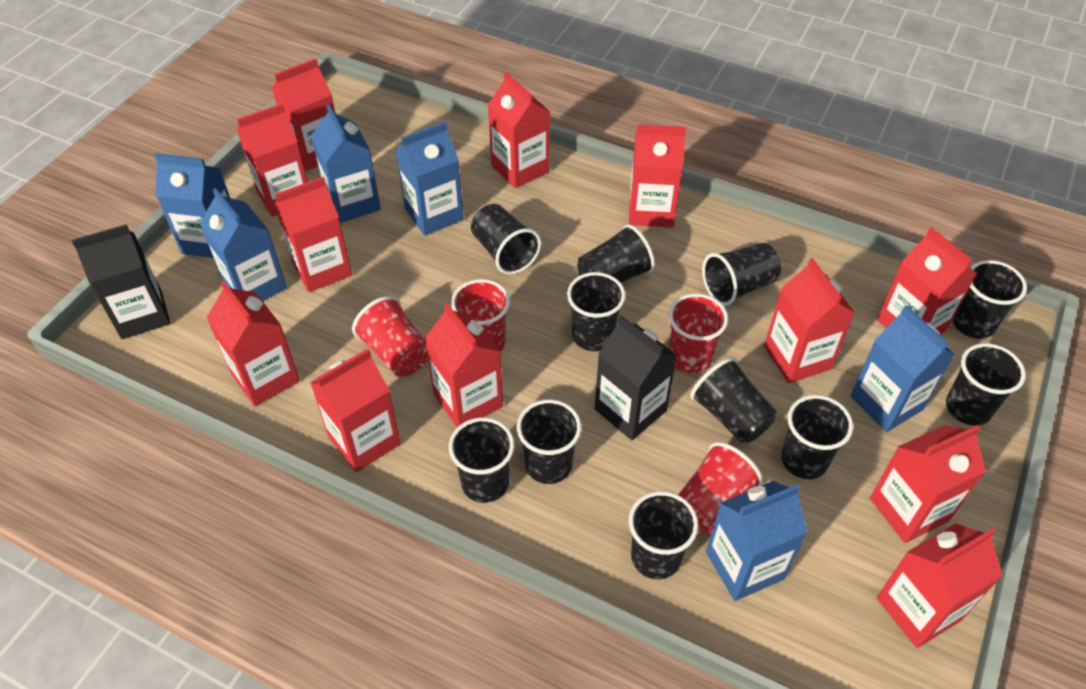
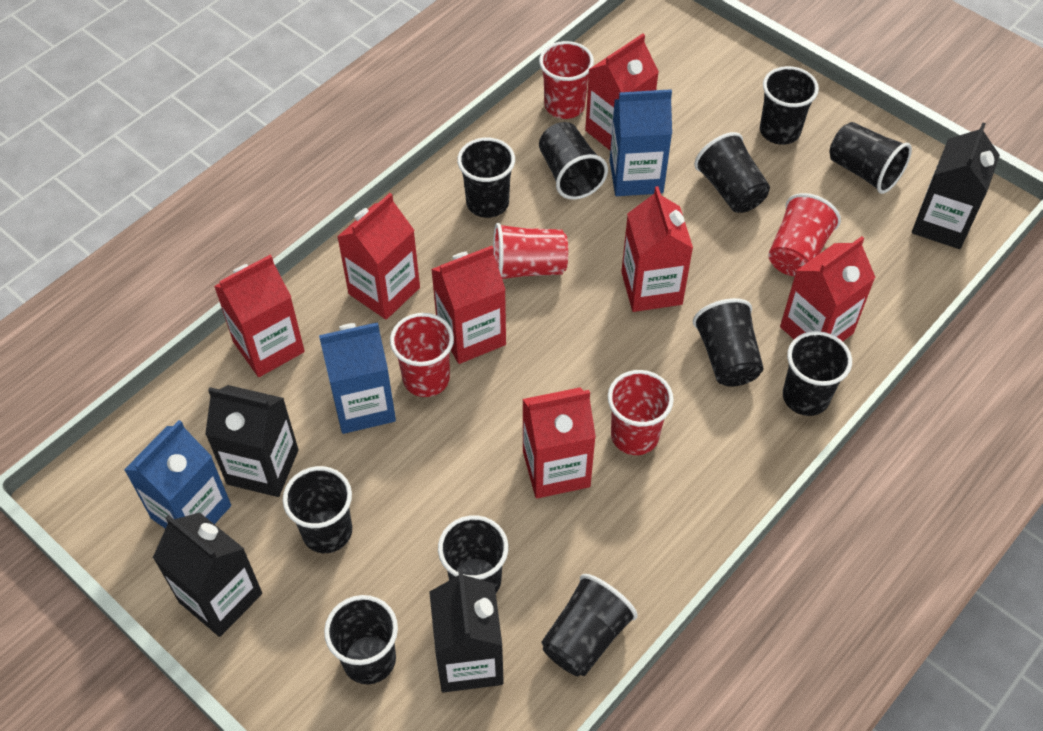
black carton: [72,224,170,339] [595,315,677,440] = 2 -> [153,513,262,637] [205,385,299,497] [429,570,504,693] [912,123,1000,249] = 4
blue carton: [155,153,230,258] [200,188,287,301] [311,105,381,223] [396,122,464,236] [706,481,808,601] [851,305,955,432] = 6 -> [124,420,231,529] [319,322,396,434] [610,89,672,196] = 3
red carton: [207,281,300,406] [237,104,308,217] [272,58,336,171] [274,177,352,292] [310,349,401,472] [424,303,503,427] [488,72,550,188] [629,125,686,227] [764,258,855,383] [870,425,986,543] [877,227,977,335] [877,523,1002,648] = 12 -> [214,255,305,377] [337,193,420,320] [431,246,506,364] [523,387,596,498] [585,34,659,150] [621,186,693,312] [780,236,876,341] = 7
red cup: [352,296,428,377] [451,279,510,351] [668,293,728,374] [678,442,763,534] = 4 -> [390,313,454,397] [493,223,568,279] [539,41,594,119] [608,370,674,455] [768,193,841,276] = 5

